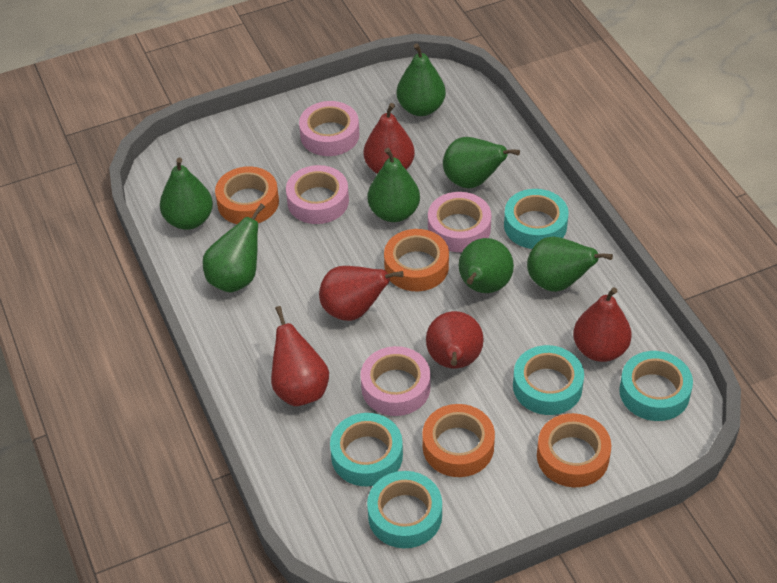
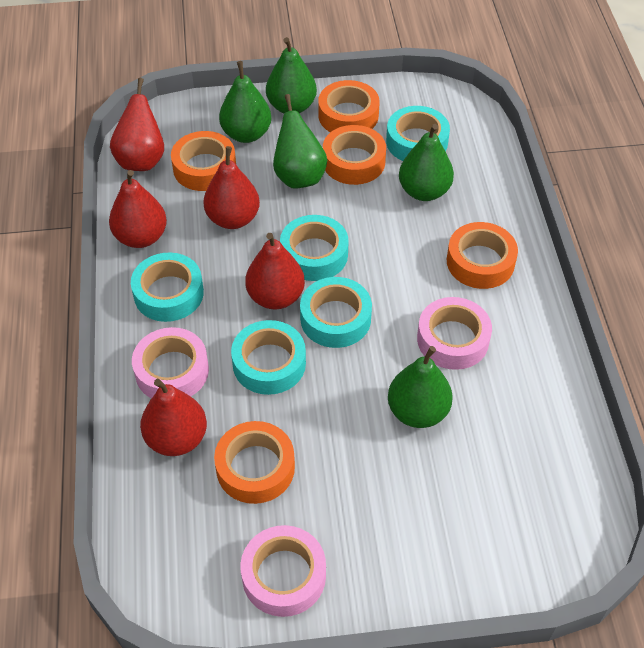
green pear: [160,157,213,230] [203,203,265,293] [368,148,420,222] [396,43,446,116] [443,137,520,189] [458,238,514,293] [527,236,613,292] = 7 -> [219,61,271,143] [266,37,317,113] [273,94,327,189] [388,346,453,428] [399,124,454,201] = 5
orange tape: [215,166,279,224] [384,229,449,291] [422,404,495,477] [537,413,611,487] = 4 -> [171,131,236,191] [214,421,295,504] [318,80,380,132] [323,125,386,185] [447,222,518,289] = 5
pink tape: [286,165,349,224] [299,101,359,156] [361,346,431,416] [428,192,492,252] = 4 -> [132,327,209,398] [241,525,326,617] [417,297,492,370] = 3

